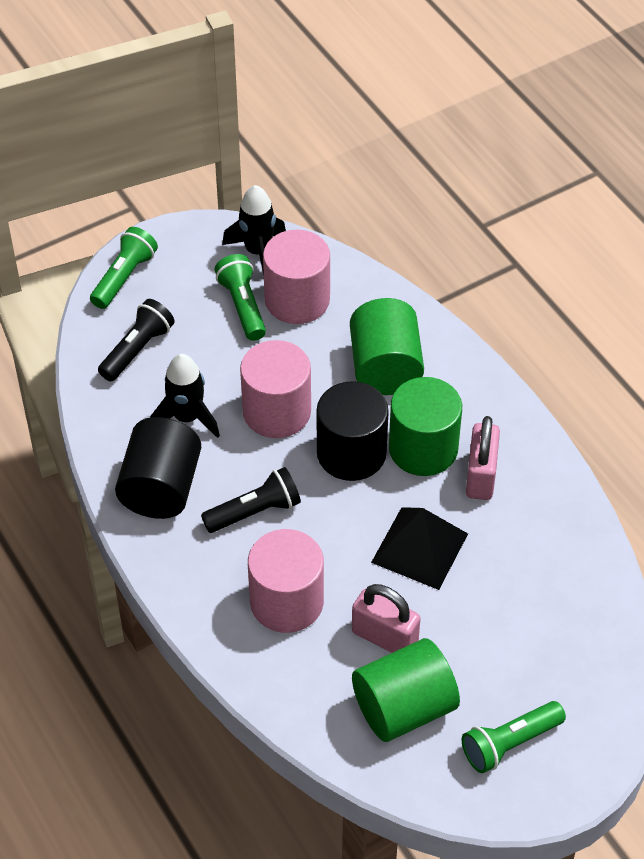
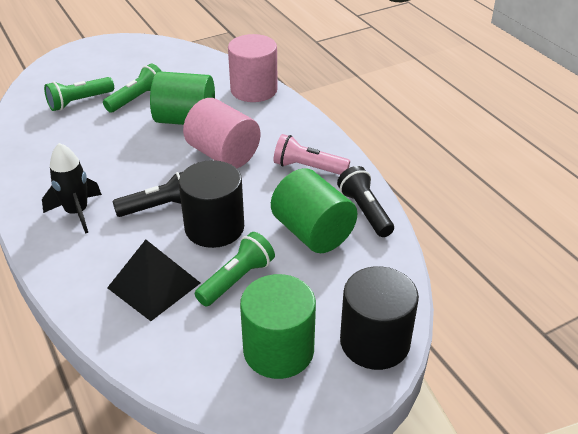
black rocket: [150,354,220,438] [222,185,286,275] = 2 -> [42,143,102,234] = 1
pink cylinder: [240,340,311,438] [248,529,324,633] [263,230,330,324] = 3 -> [183,98,261,169] [228,34,278,102] = 2
pink flashlight: none = 0 -> [274,134,350,175] = 1
pink padlock: [352,584,421,653] [466,416,500,500] = 2 -> none = 0

